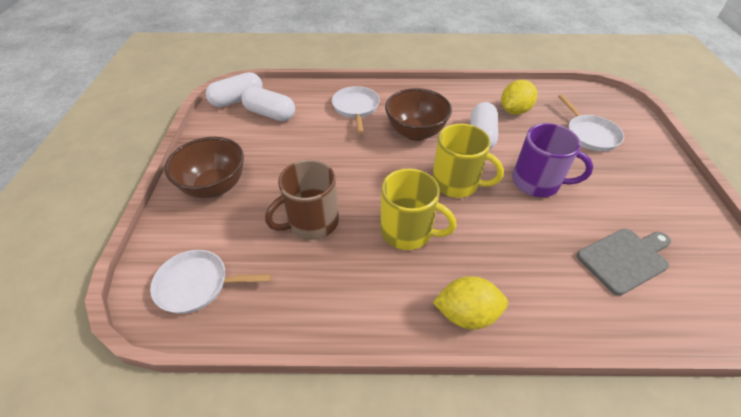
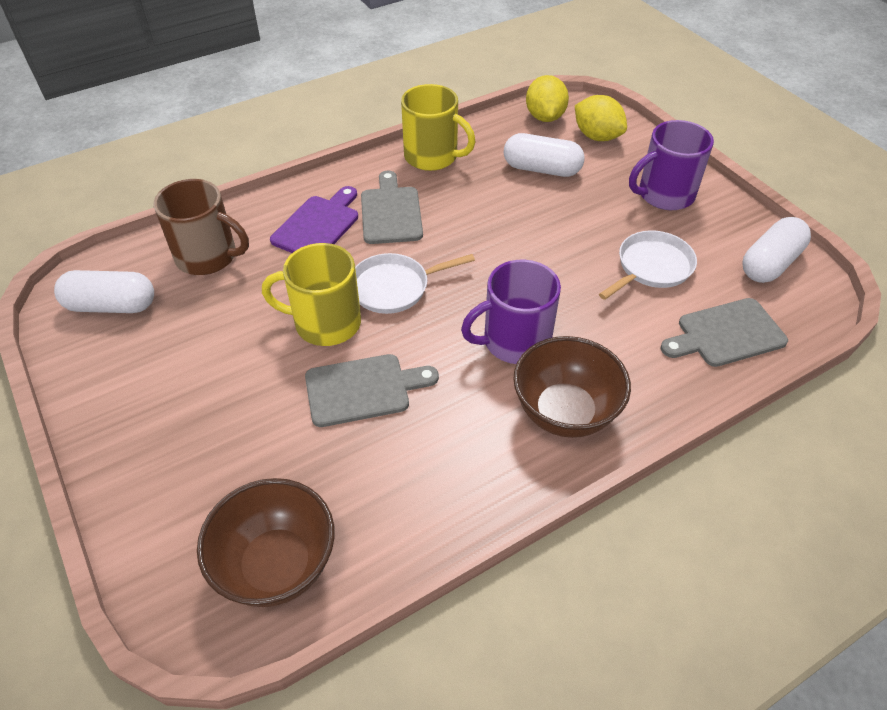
grey cutting board: [577,228,671,296] = 1 -> [305,354,439,427] [361,171,423,244] [661,298,788,367] = 3
purple cutting board: none = 0 -> [270,186,358,253] = 1
purple mug: [512,123,593,197] = 1 -> [461,260,561,364] [629,120,714,210] = 2
white pan: [150,250,271,314] [332,86,380,134] [558,94,624,151] = 3 -> [355,253,475,314] [599,230,697,300] = 2

